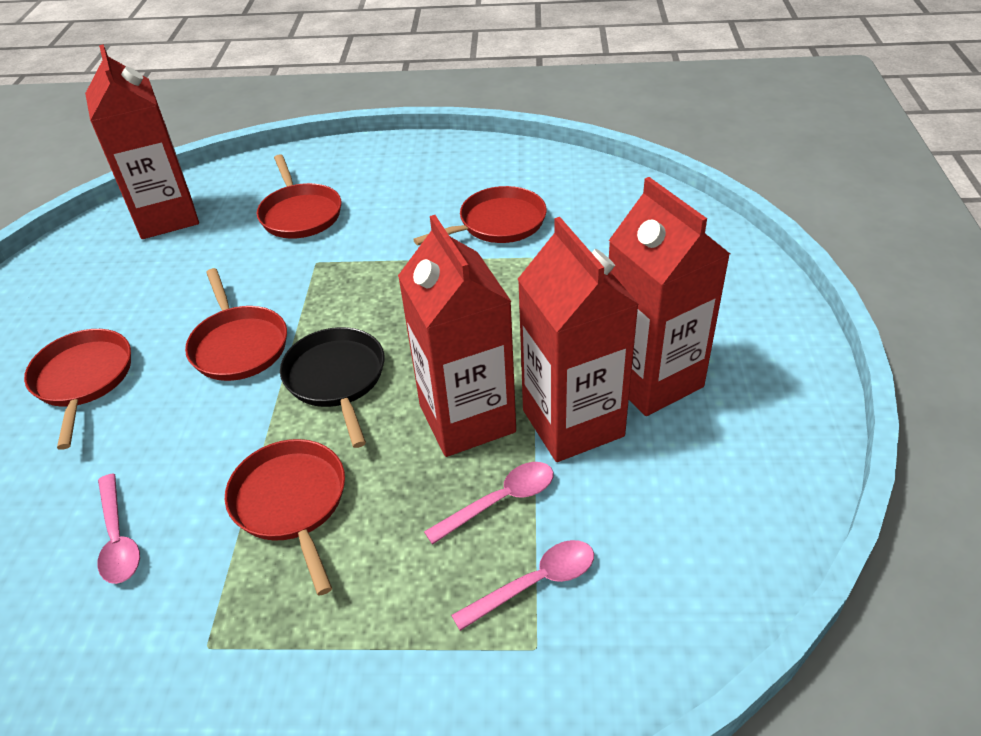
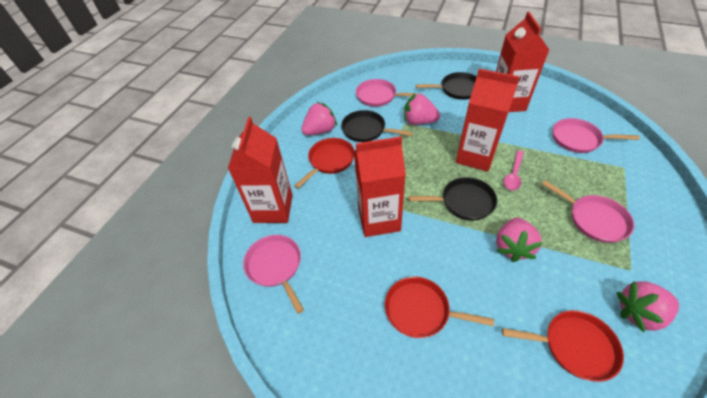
black pan: [280,327,384,448] = 1 -> [341,110,412,142] [409,177,497,221] [416,72,477,100] = 3
pink pan: none = 0 -> [243,235,304,314] [356,79,416,107] [542,180,634,243] [553,118,640,153] = 4
pink spoon: [98,474,140,584] [424,462,554,545] [451,540,594,631] = 3 -> [504,150,524,190] = 1
pink strawberry: none = 0 -> [301,102,337,135] [404,93,440,125] [496,217,543,262] [616,281,679,332] = 4
red pan: [24,329,131,450] [185,268,287,381] [225,439,345,596] [257,154,341,239] [413,186,547,245] = 5 -> [294,138,355,188] [385,277,494,338] [502,310,624,382] = 3

